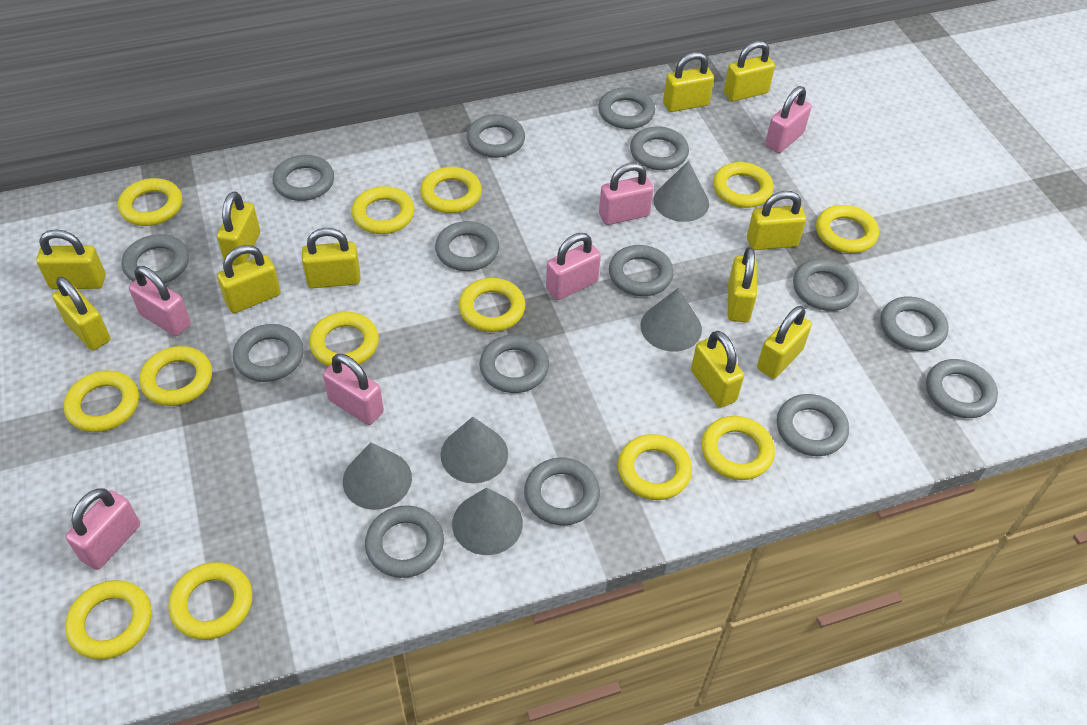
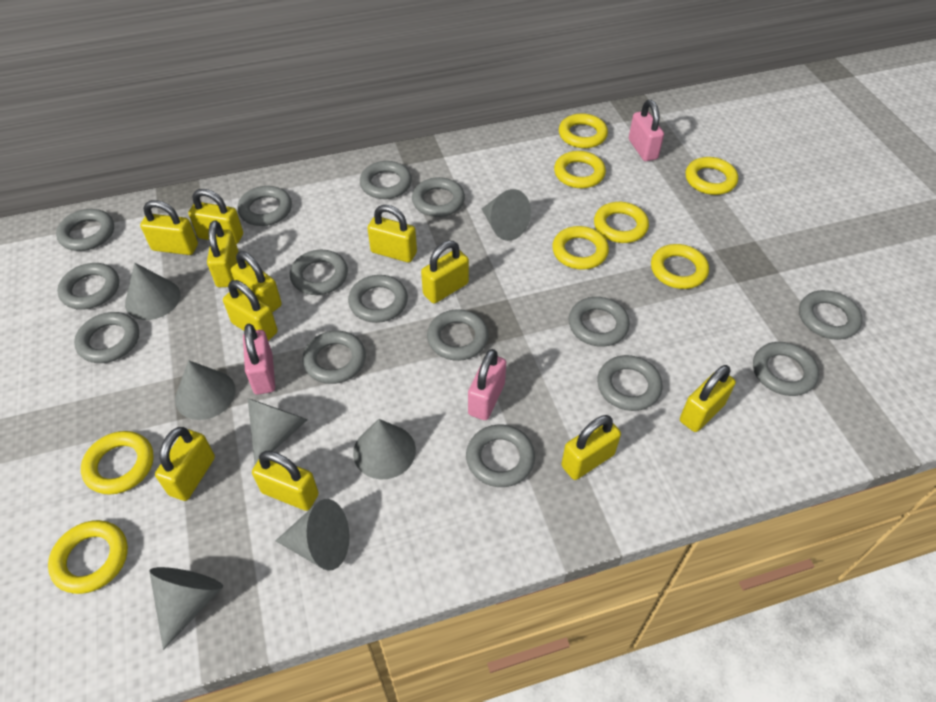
grey cone: [343,442,412,510] [441,417,508,483] [452,487,523,555] [640,287,702,352] [653,161,709,222] = 5 -> [125,263,181,320] [149,567,223,650] [175,360,236,420] [248,398,308,464] [276,499,350,571] [353,419,416,479] [482,189,531,241] = 7
pink padlock: [66,488,140,570] [129,266,191,336] [323,354,384,425] [546,233,601,300] [599,163,654,225] [765,86,811,153] = 6 -> [243,324,275,395] [468,349,506,420] [629,100,664,161] = 3
yellow ring: [64,370,139,432] [65,580,152,660] [118,178,182,226] [139,346,212,406] [168,562,252,640] [309,312,379,366] [352,186,414,234] [420,167,482,213] [458,278,525,332] [618,434,692,500] [701,416,775,480] [713,162,774,208] [816,205,879,253] = 13 -> [48,520,128,594] [81,431,154,495] [552,226,609,270] [554,151,606,188] [559,113,608,148] [594,202,649,243] [651,244,709,289] [686,157,738,195] = 8

